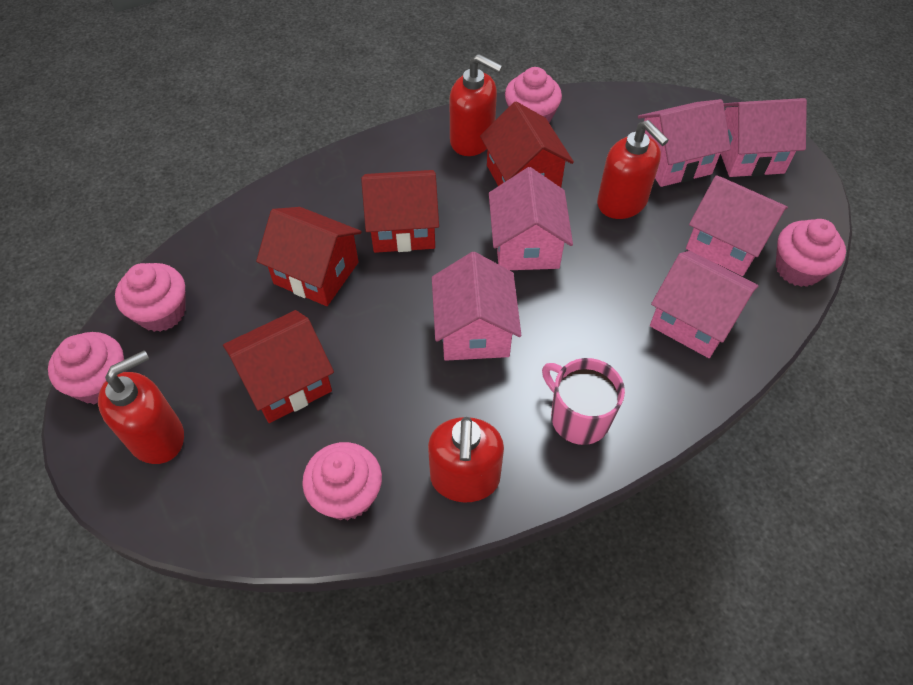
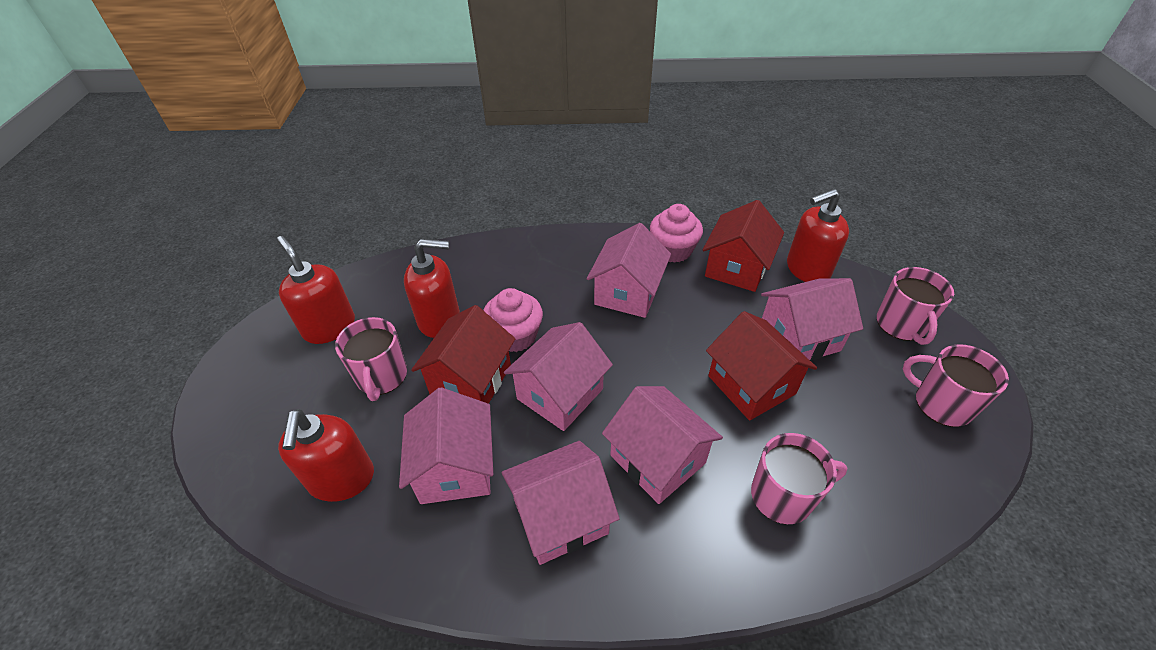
pink cupcake: [48,332,126,404] [115,263,186,332] [302,442,382,520] [505,67,562,123] [776,219,846,287] = 5 -> [483,288,543,352] [650,204,703,263] = 2
pink mug: [542,358,625,445] = 1 -> [335,317,407,401] [751,433,847,524] [877,267,954,345] [903,344,1009,427] = 4
red house: [223,310,334,423] [256,207,362,306] [361,170,439,253] [480,101,574,187] = 4 -> [411,305,515,404] [703,200,784,292] [706,311,817,421] = 3

